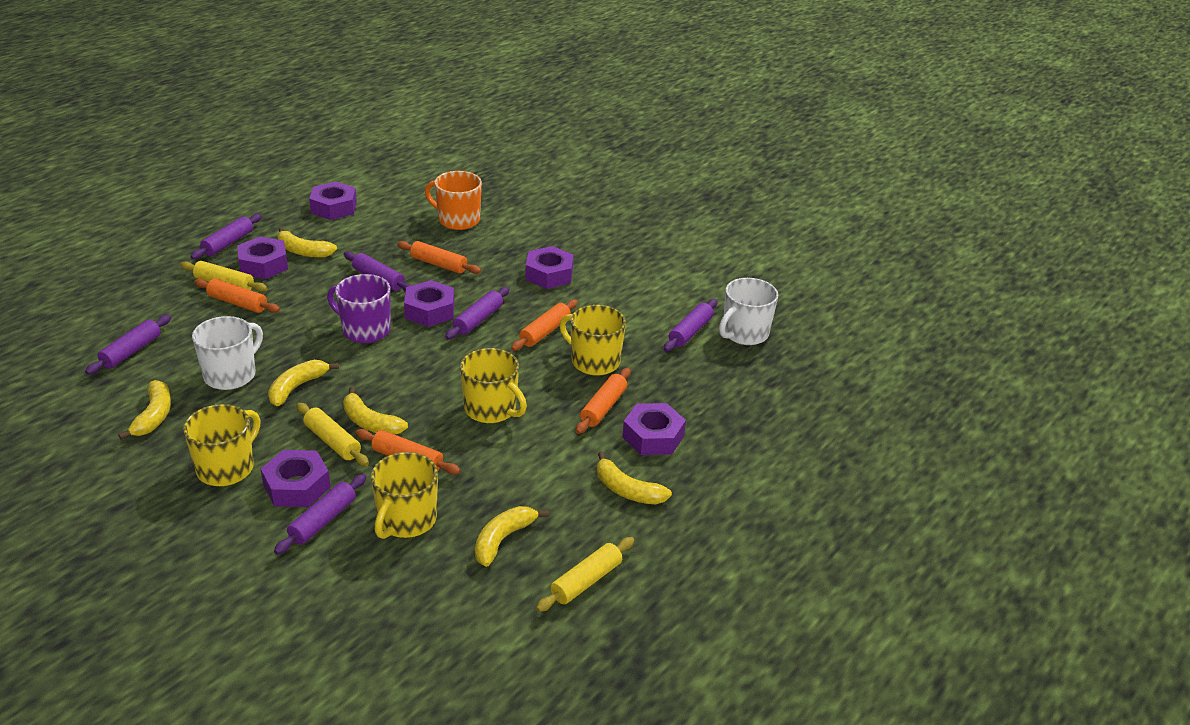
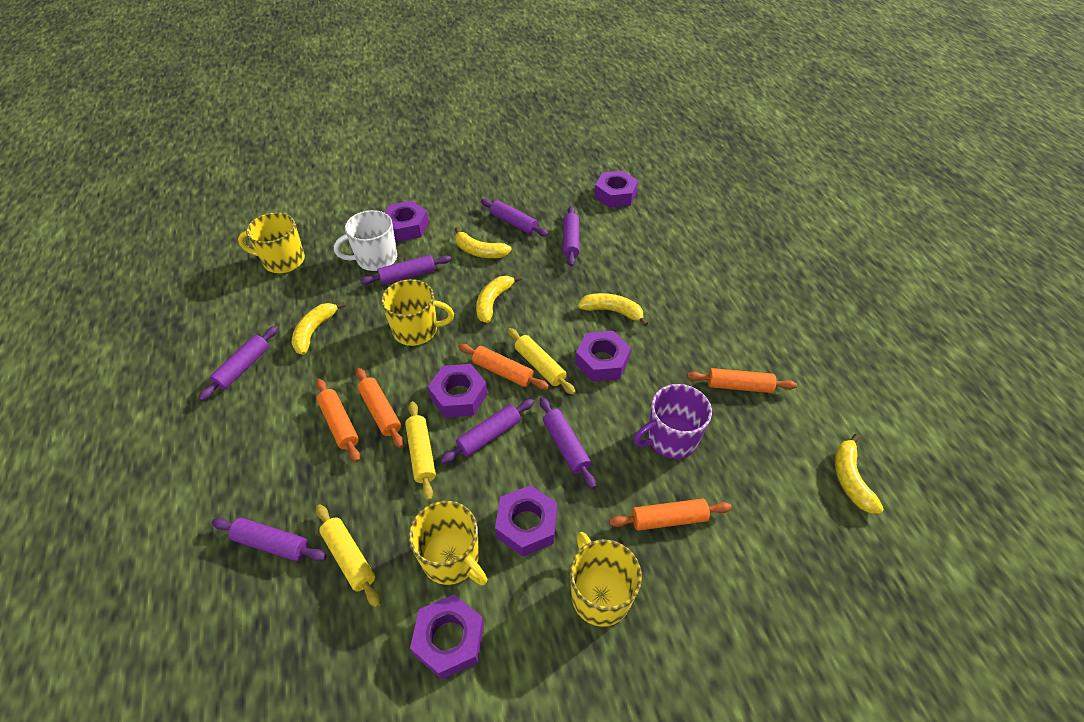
orange mug: [425,171,482,230] = 1 -> none = 0
purple rolling pin: [85,315,171,375] [190,214,262,259] [274,474,367,554] [344,251,412,292] [445,287,510,339] [664,299,717,352] = 6 -> [199,326,278,401] [212,518,327,561] [360,255,451,285] [440,399,534,464] [481,199,548,237] [540,397,596,489] [563,206,580,267] = 7
white mug: [192,316,263,390] [719,278,778,345] = 2 -> [334,210,397,271] = 1
yellow banana: [118,380,171,440] [268,360,339,406] [277,227,337,258] [343,387,408,434] [475,506,549,567] [597,452,672,504] = 6 -> [292,302,346,355] [455,227,512,258] [476,275,522,323] [578,293,648,327] [835,434,884,513] = 5

